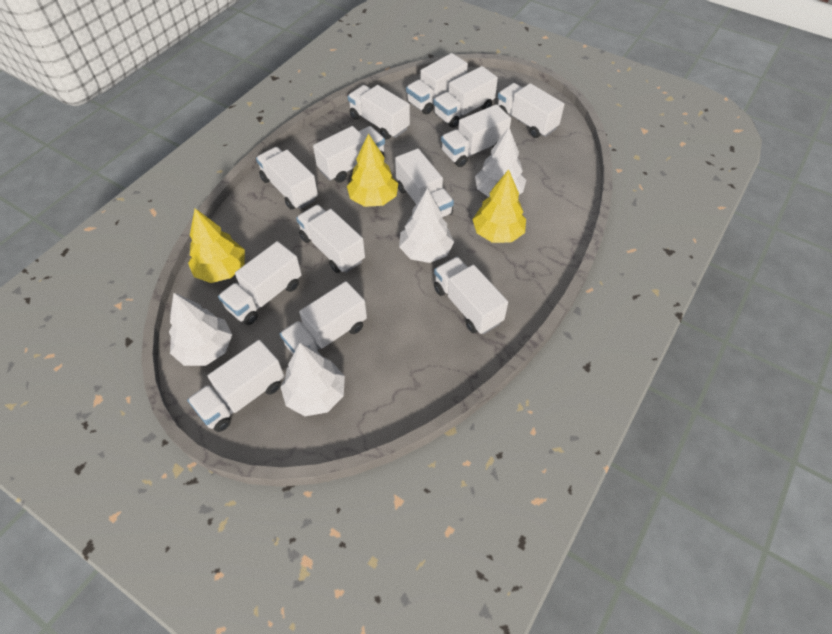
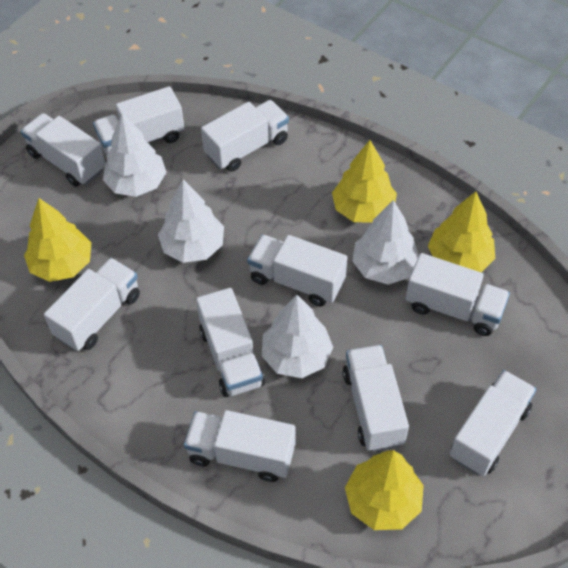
white truck: [187,340,284,432] [218,241,302,325] [256,147,318,210] [280,281,367,354] [296,205,365,273] [313,126,385,183] [348,85,410,139] [395,149,454,217] [406,53,468,115] [433,66,498,128] [434,257,508,334] [441,104,511,167] [498,83,564,138] = 13 -> [21,113,105,187] [44,258,140,351] [93,86,185,155] [184,410,296,482] [196,288,265,397] [201,100,289,172] [247,235,347,307] [343,345,409,452] [406,253,510,336] [450,370,536,476] = 10
yellow tree: [188,209,245,283] [347,134,398,207] [472,169,526,243] = 3 -> [24,198,91,282] [332,140,397,223] [345,450,424,530] [428,191,495,272] = 4

